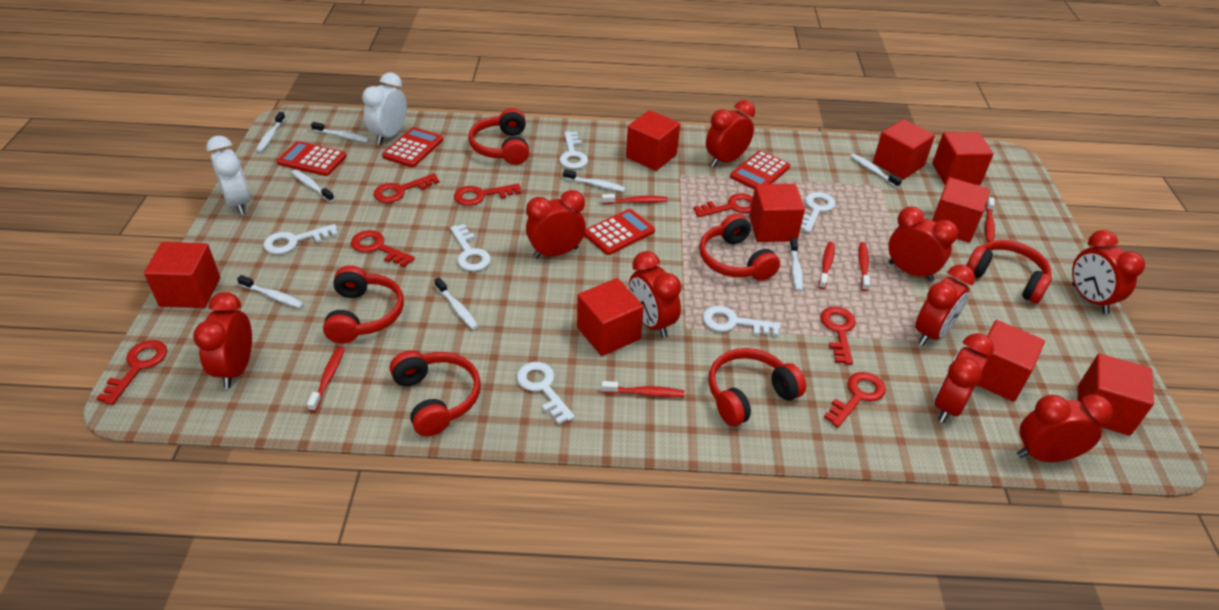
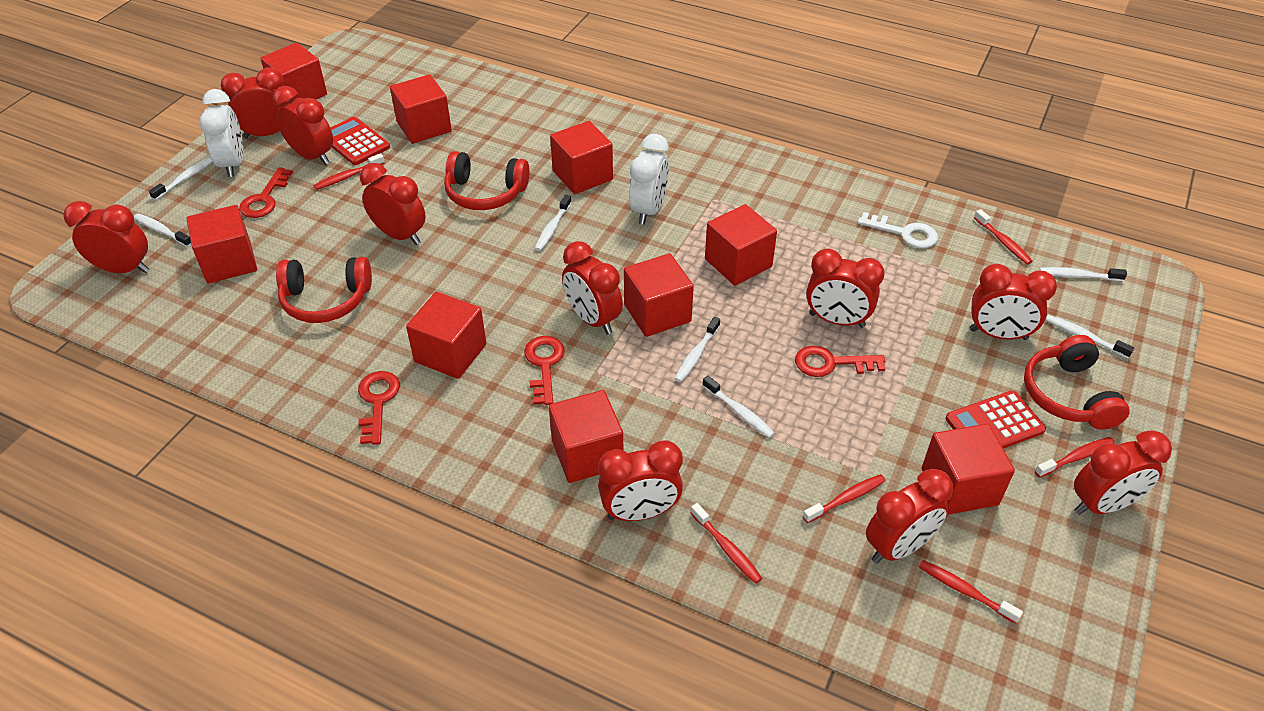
red calculator: [277,141,347,176] [382,127,443,167] [584,209,655,255] [730,150,790,189] = 4 -> [330,117,390,165] [945,391,1046,449] = 2
red clock: [193,292,252,388] [526,190,586,259] [629,251,681,338] [706,100,755,167] [889,207,958,281] [915,264,975,346] [935,333,994,423] [1017,394,1113,462] [1072,230,1145,314] = 9 -> [63,201,149,273] [221,68,289,138] [272,86,333,165] [360,163,426,245] [562,241,623,334] [598,440,683,521] [806,248,885,328] [866,469,953,563] [970,264,1057,340] [1074,430,1172,515] = 10
red headphones: [323,266,404,344] [390,350,481,437] [468,108,529,165] [699,214,780,281] [709,348,806,426] [966,240,1052,304] = 6 -> [276,257,372,323] [444,151,530,210] [1024,335,1129,430] = 3
red key: [96,340,167,405] [351,230,415,267] [374,173,440,203] [454,184,521,206] [693,193,753,217] [820,306,856,365] [824,372,886,427] = 7 -> [239,167,293,218] [358,371,400,445] [524,336,565,405] [795,346,885,377] = 4
white key: [263,224,338,254] [450,224,491,271] [517,362,575,424] [559,131,588,169] [703,306,781,336] [800,192,835,233] = 6 -> [858,212,938,248] = 1
white toothbrush: [237,275,304,308] [256,112,285,153] [291,170,334,202] [311,122,369,142] [434,277,478,329] [563,169,626,192] [790,238,803,292] [850,154,902,188] = 8 -> [134,213,191,247] [149,157,213,200] [534,195,572,251] [674,317,720,382] [702,376,775,438] [1039,267,1127,281] [1045,315,1134,358] = 7

